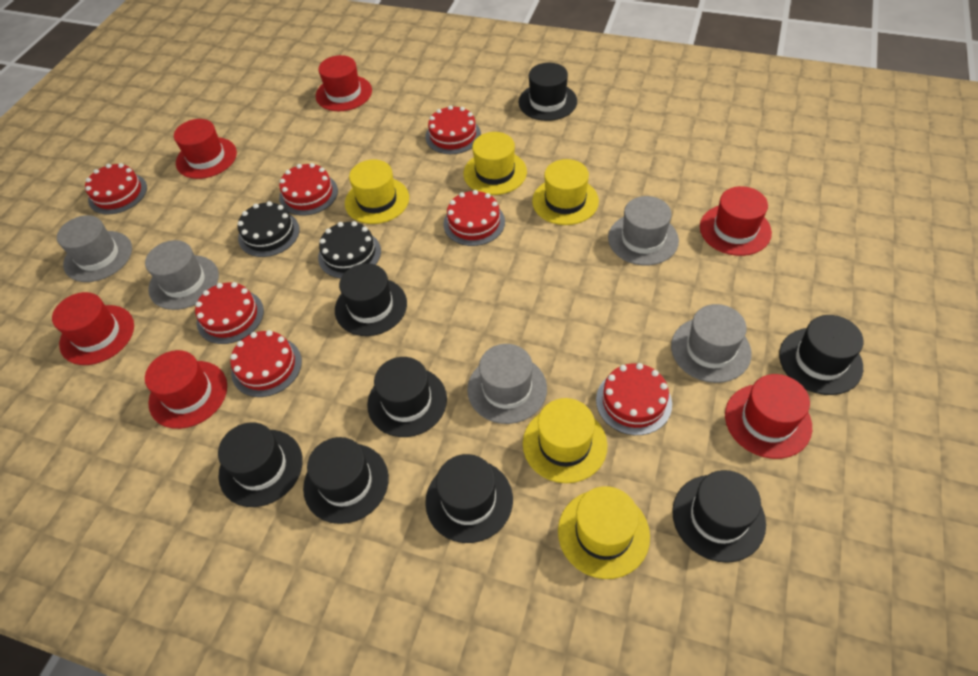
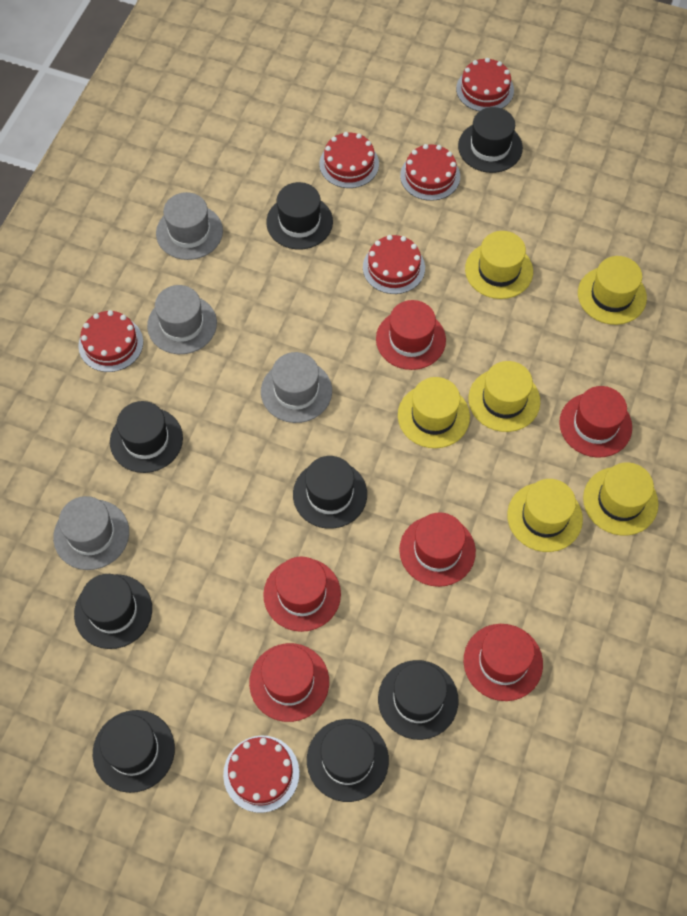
black cake: [238,201,300,257] [318,221,381,279] = 2 -> none = 0
grey hat: [57,215,132,282] [145,240,219,310] [467,344,547,424] [608,196,679,266] [671,304,752,383] = 5 -> [53,496,129,570] [147,285,217,354] [156,192,223,260] [261,352,332,423] = 4
red cake: [85,163,147,214] [195,282,264,344] [230,330,302,397] [279,163,338,216] [425,105,481,154] [443,190,505,246] [596,363,672,435] = 7 -> [78,310,143,372] [223,736,299,813] [319,132,379,188] [363,235,425,294] [400,144,460,201] [456,58,514,111] = 6
yellow hat: [345,159,409,224] [463,132,527,195] [523,398,607,483] [532,159,599,225] [558,486,650,579] = 5 -> [398,377,470,448] [465,231,533,299] [469,361,540,432] [507,479,583,552] [578,256,647,325] [583,463,658,535] = 6

